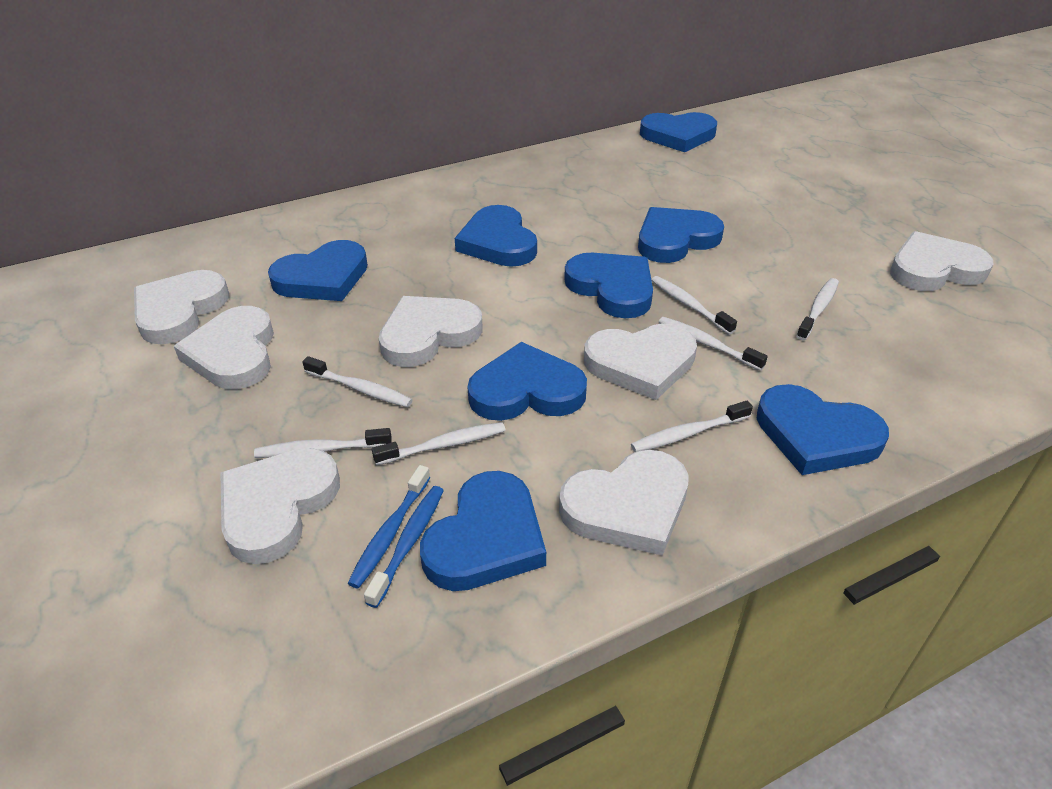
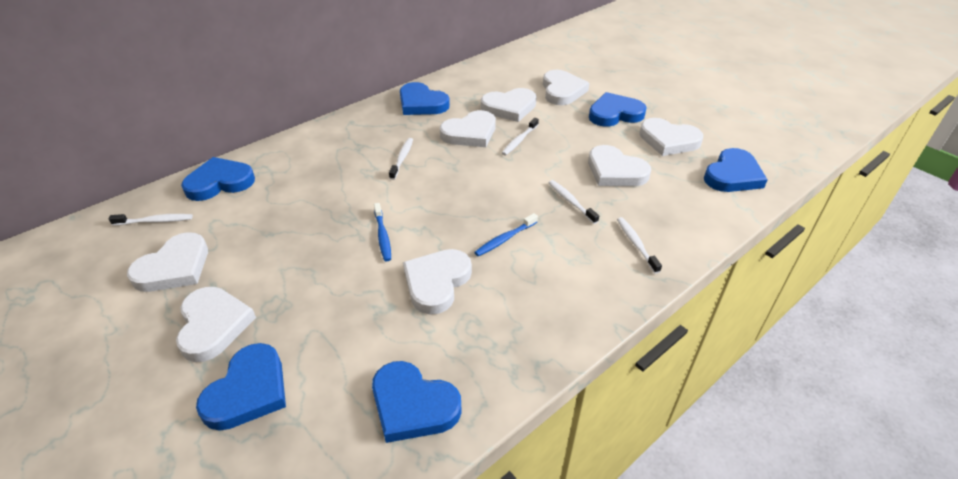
blue heart: [268,240,368,301] [420,471,546,591] [455,205,537,267] [467,342,587,421] [564,253,653,318] [638,207,724,263] [640,112,717,152] [756,384,889,475] = 8 -> [181,157,255,201] [196,343,286,431] [372,361,462,443] [400,82,450,115] [589,92,647,127] [704,148,768,192] = 6
white heart: [134,270,229,344] [174,306,274,389] [220,448,340,564] [379,296,482,367] [559,450,689,556] [584,324,697,400] [890,231,994,291] = 7 -> [127,232,208,292] [176,287,256,362] [403,249,472,315] [440,110,496,147] [481,88,537,122] [543,70,589,105] [588,145,651,186] [639,118,703,156] = 8
white toothbrush: [254,428,392,458] [302,356,412,407] [372,422,506,465] [631,401,753,452] [651,276,737,334] [659,317,768,371] [796,278,839,340] = 7 -> [109,214,193,226] [389,138,413,180] [502,118,539,155] [548,180,599,224] [617,217,662,274] = 5

